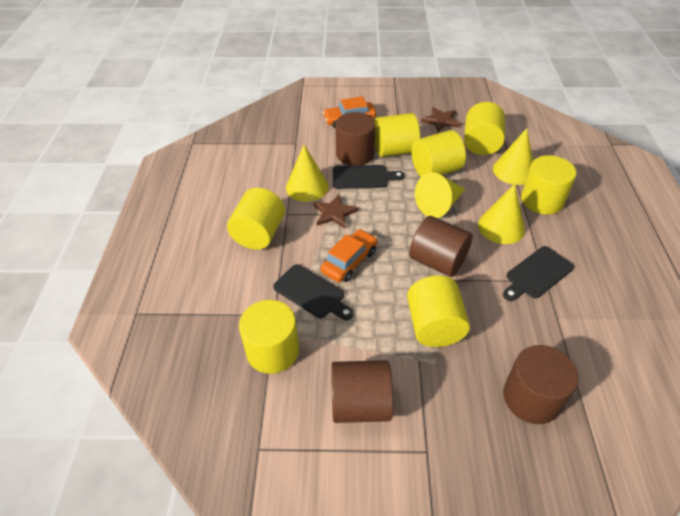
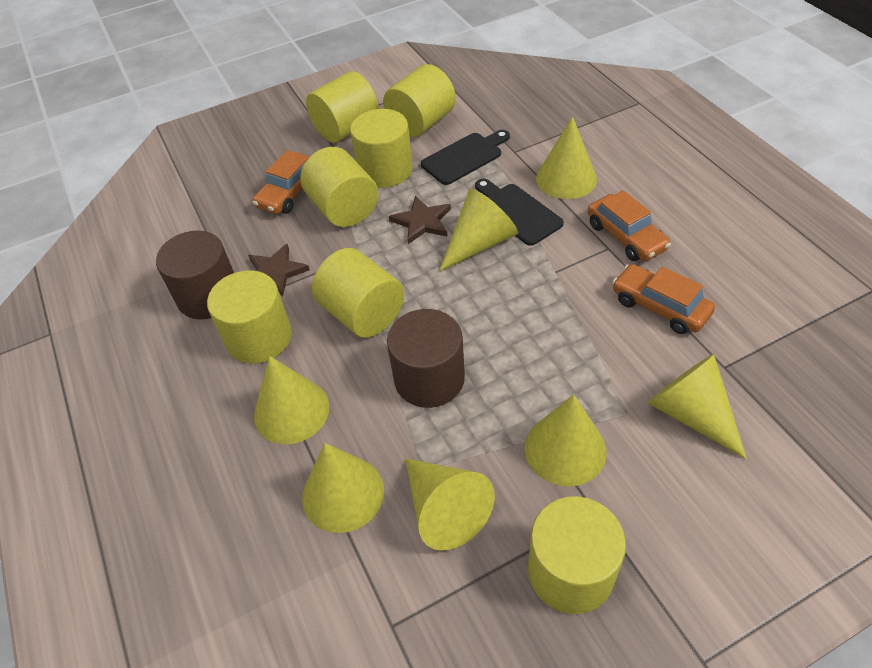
black cutting board: [273,264,354,320] [333,165,404,189] [503,246,574,301] = 3 -> [421,130,510,185] [475,179,564,246] = 2
brown cylinder: [331,360,393,423] [335,112,376,165] [409,216,473,277] [503,345,579,424] = 4 -> [156,230,234,320] [387,309,465,408] = 2
orange car: [320,229,378,282] [323,96,376,129] = 2 -> [252,150,310,214] [588,190,671,261] [612,264,715,334] = 3
yellow cone: [286,145,329,202] [415,172,465,218] [478,184,525,244] [493,128,533,185] = 4 -> [254,356,329,444] [302,443,384,533] [405,459,495,551] [439,189,518,272] [525,395,607,486] [536,116,597,199] [647,354,747,459] = 7

